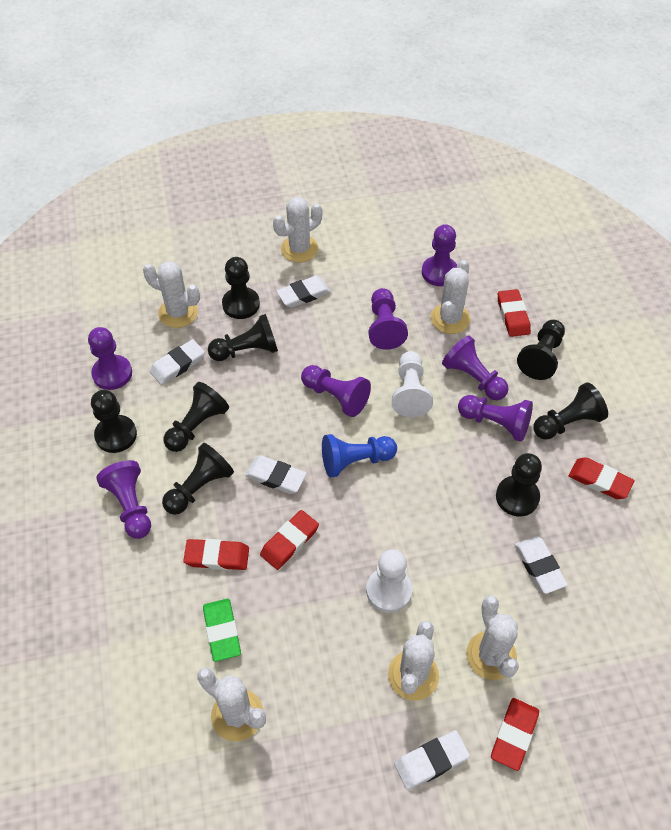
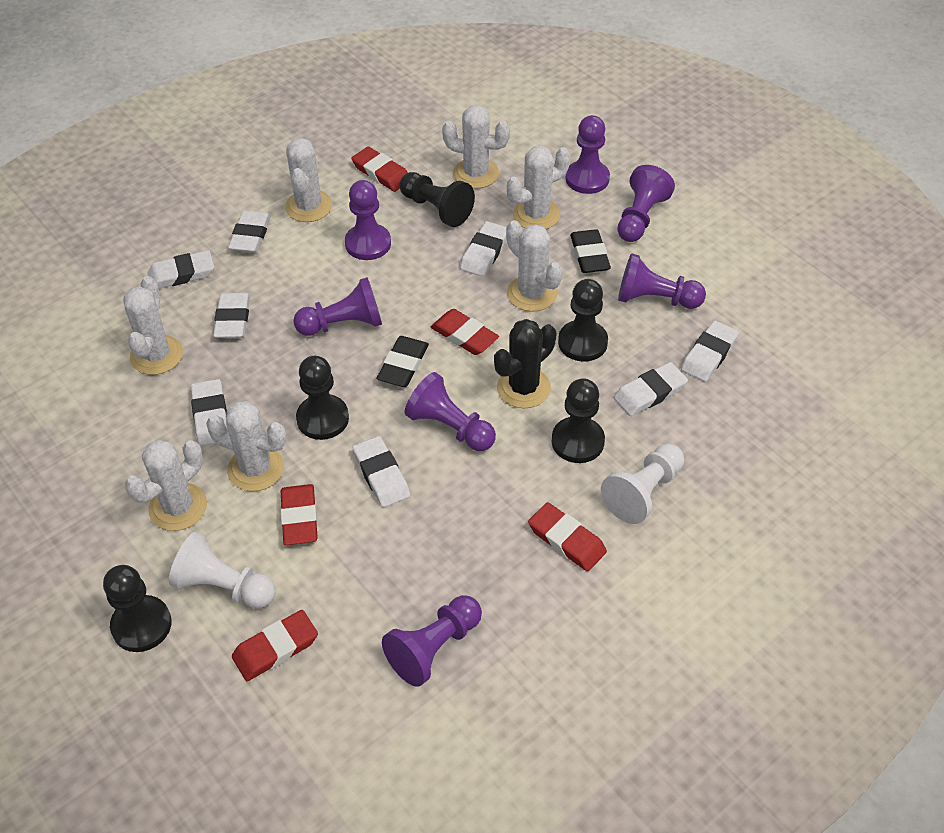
black cactus: none = 0 -> [494,319,557,408] = 1
black eraser: none = 0 -> [376,336,429,387] [570,229,611,273] = 2
black pawn: [91,390,137,453] [162,443,234,515] [163,382,229,452] [208,314,278,361] [222,257,260,319] [496,453,542,516] [517,320,565,380] [534,382,608,440] = 8 -> [103,565,172,652] [296,356,349,440] [399,172,475,227] [552,378,605,463] [558,279,608,362] = 5
blue pawn: [322,434,397,478] = 1 -> none = 0
green eraser: [203,599,241,662] = 1 -> none = 0
white cactus: [143,262,200,328] [197,668,266,741] [273,197,322,263] [388,621,439,701] [430,260,471,334] [466,595,519,680] = 6 -> [123,276,183,375] [125,440,207,531] [206,401,286,492] [285,138,332,222] [442,105,510,189] [506,220,563,311] [507,146,570,229] = 7
white eraser: [150,339,205,385] [245,455,307,494] [276,276,331,308] [394,730,470,790] [515,536,568,594] = 5 -> [147,250,214,288] [191,379,228,446] [213,293,250,338] [228,210,271,253] [352,436,410,507] [460,221,507,277] [614,362,688,416] [681,321,739,382] = 8

